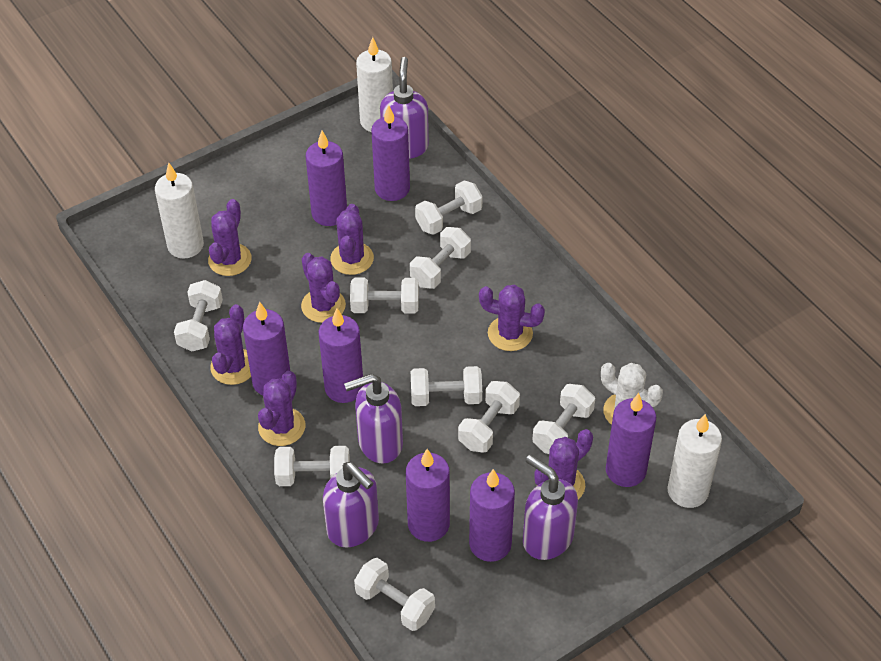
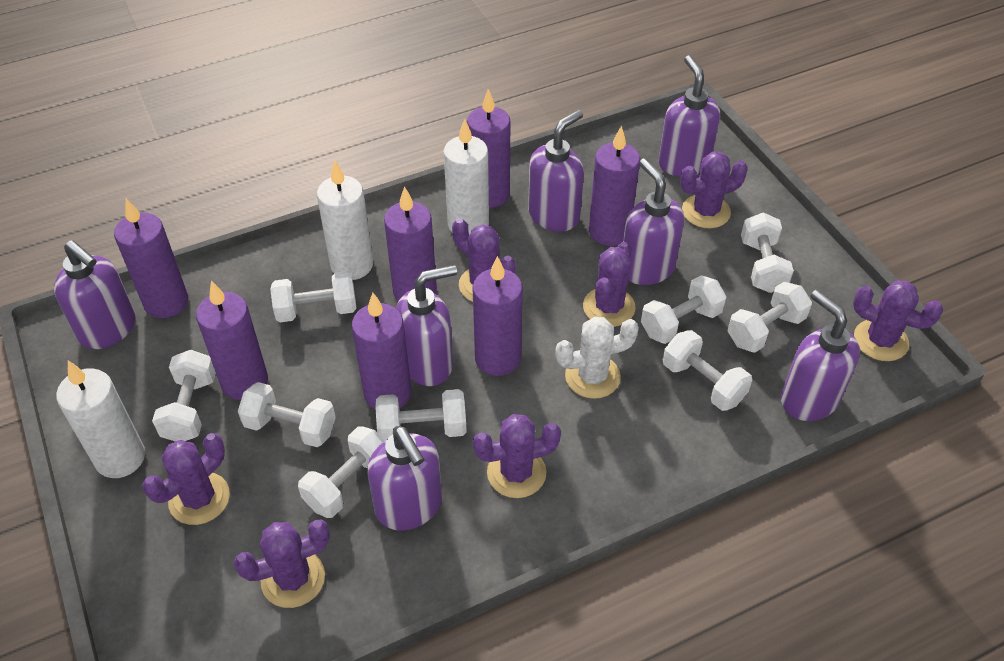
purple soap dispenser: [323,462,379,548] [344,374,403,464] [380,57,429,159] [523,455,578,560] = 4 -> [54,240,135,349] [367,426,442,531] [396,265,457,386] [528,110,584,232] [623,158,684,285] [659,55,720,177] [781,290,860,421] = 7

